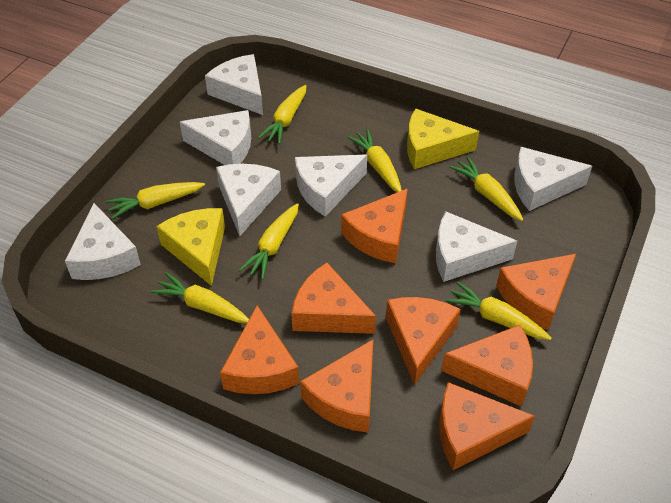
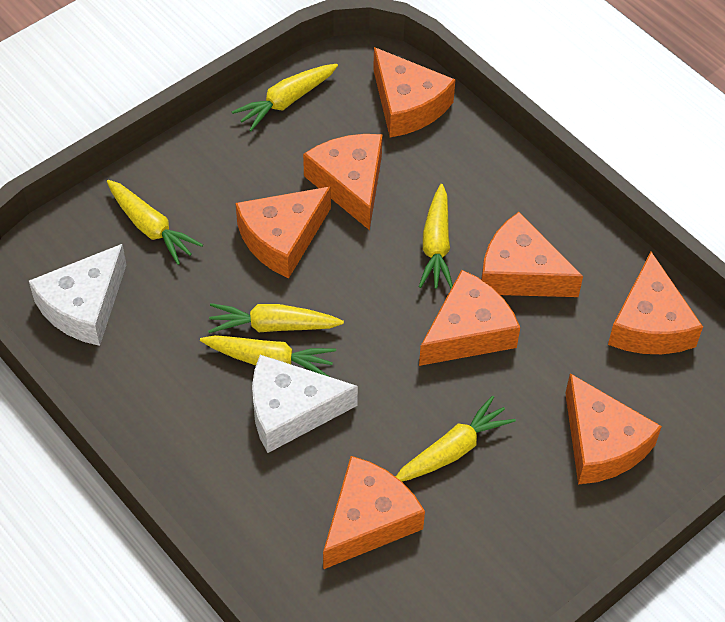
white cheese: [65,203,141,280] [180,110,251,165] [205,54,263,115] [216,164,281,236] [295,154,367,217] [436,212,517,282] [514,147,592,211] = 7 -> [29,244,126,346] [252,355,358,453] = 2
yellow carrot: [106,182,205,219] [150,272,249,323] [239,203,299,280] [258,85,307,144] [347,129,402,192] [445,281,552,340] [449,156,523,221] = 7 -> [107,180,203,265] [200,335,336,377] [208,303,344,333] [232,64,338,131] [396,395,516,481] [419,184,453,289] = 6
yellow cheese: [156,208,225,286] [407,108,479,169] = 2 -> none = 0

